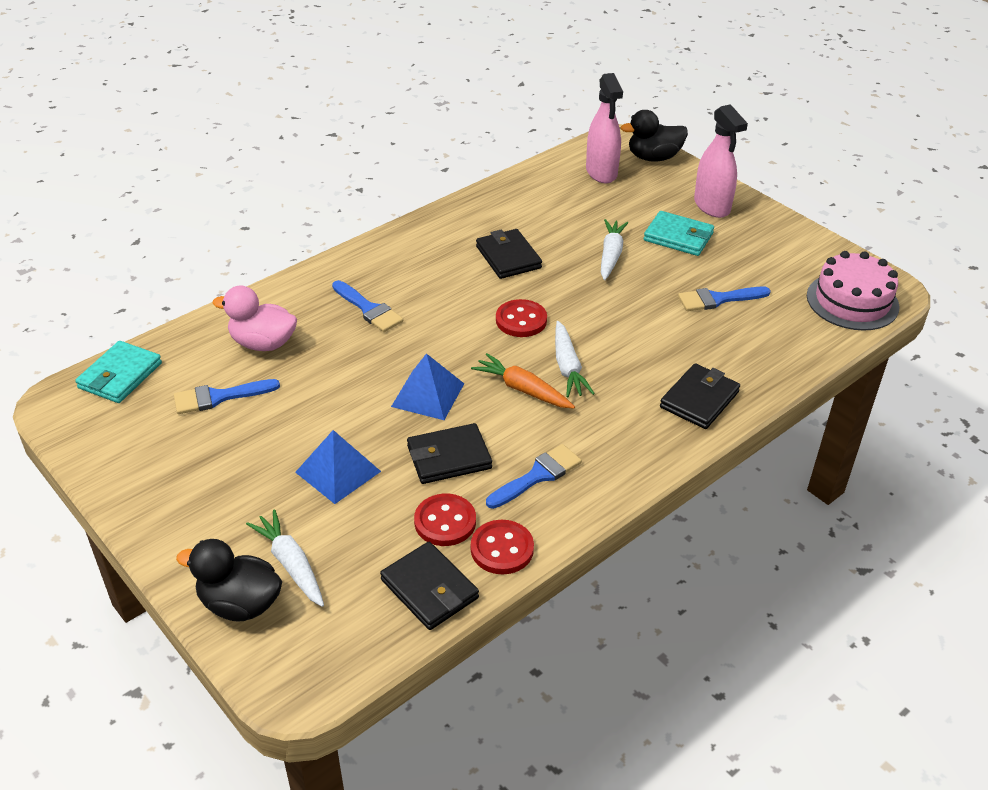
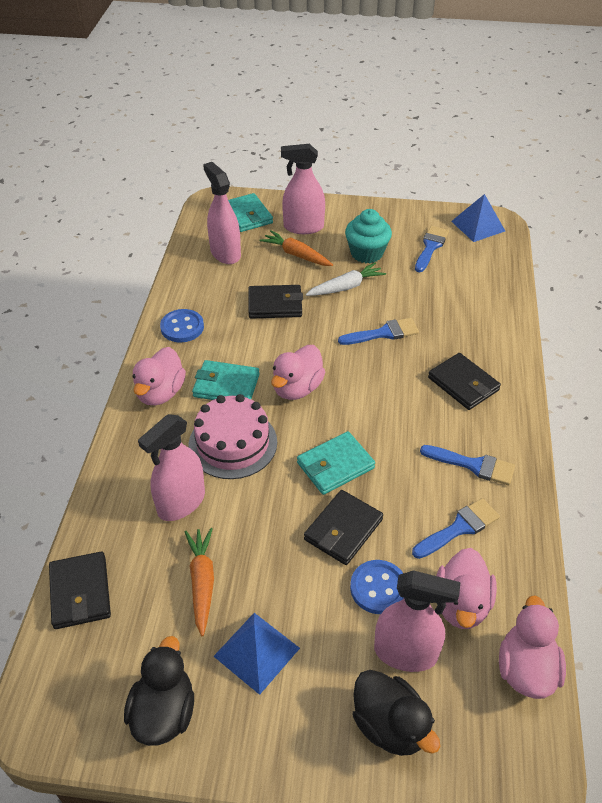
blue button: none = 0 -> [160,309,204,343] [350,560,404,614] = 2
orange carrot: [471,353,575,409] = 1 -> [184,528,214,636] [259,231,333,266] = 2
pink duck: [212,286,297,351] = 1 -> [133,347,186,405] [271,345,325,400] [436,548,497,629] [499,595,566,699] = 4
pink spray bottle: [586,73,623,183] [694,104,748,218] = 2 -> [138,414,205,521] [203,162,241,264] [281,144,325,234] [374,570,460,672] = 4
red button: [414,494,476,546] [471,520,534,574] [496,299,547,337] = 3 -> none = 0
turquoise cupcake: none = 0 -> [345,209,392,263] = 1
turquoise wallet: [75,341,162,403] [644,211,714,256] = 2 -> [192,360,260,400] [228,193,273,232] [297,431,375,495] = 3
white carrot: [246,509,324,607] [555,321,595,397] [601,219,628,280] = 3 -> [306,263,386,296] = 1

